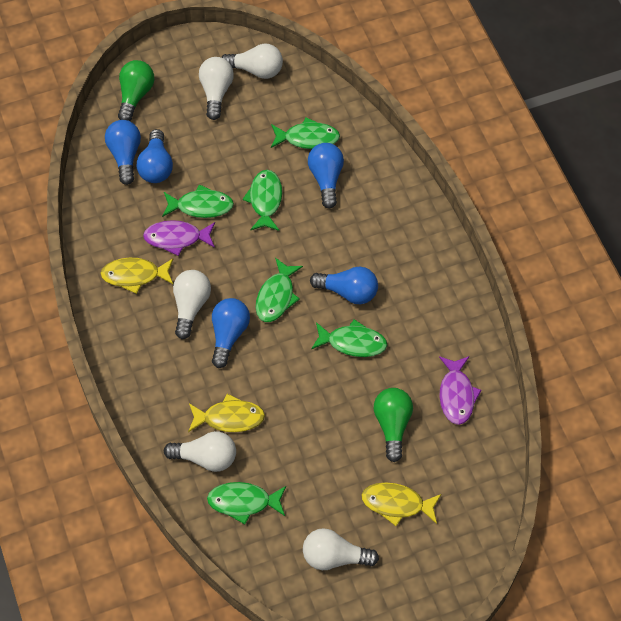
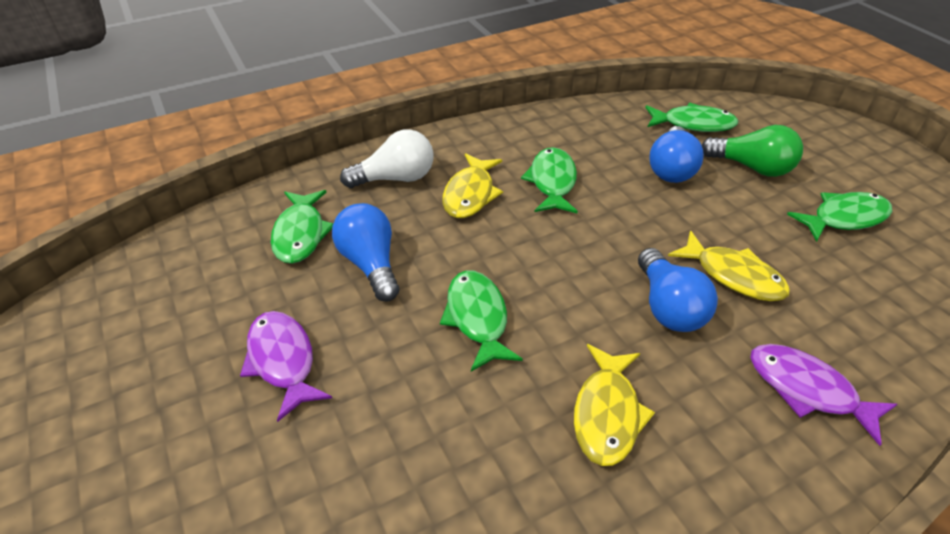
blue light bulb: [105,120,141,185] [137,129,173,183] [212,298,250,368] [308,143,344,209] [310,267,378,304] = 5 -> [332,203,399,301] [638,248,718,332] [649,126,704,183] = 3
green fish: [162,184,234,218] [207,482,286,524] [243,170,282,231] [256,258,303,322] [271,117,340,149] [311,319,387,357] = 6 -> [270,190,333,264] [440,271,523,372] [521,147,578,213] [645,103,738,132] [787,192,892,242] = 5
green light bulb: [118,60,154,121] [374,388,413,462] = 2 -> [702,125,803,177] = 1
white light bulb: [164,431,236,472] [173,270,211,339] [199,57,234,120] [221,44,283,79] [303,528,379,570] = 5 -> [340,129,434,188] = 1

